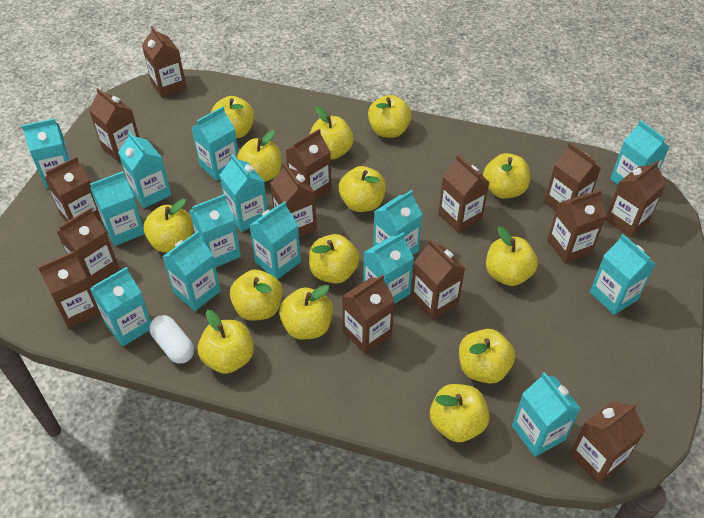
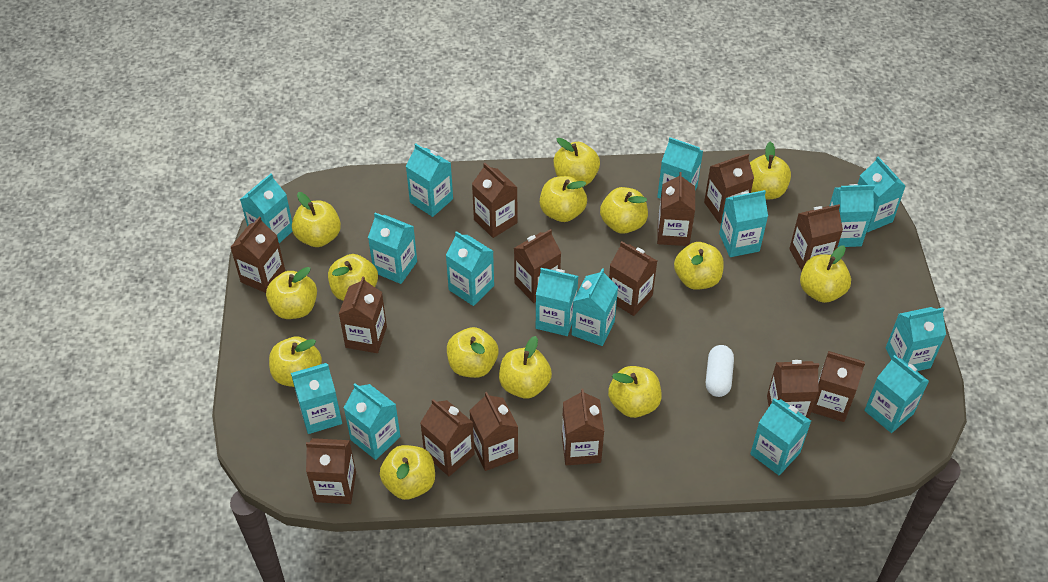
turquoise carton: [22,118,71,188] [90,171,145,246] [90,267,151,347] [118,131,171,208] [162,231,221,311] [189,194,241,267] [191,106,238,181] [220,154,268,232] [249,201,301,279] [363,233,414,304] [373,190,423,255] [512,372,581,457] [590,234,655,315] [610,120,670,185] = 14 -> [240,174,293,243] [291,363,342,434] [344,383,400,460] [368,212,417,284] [406,143,453,217] [446,231,494,306] [536,268,578,336] [572,268,618,346] [657,137,703,199] [719,190,768,257] [750,398,811,475] [830,184,875,247] [858,157,906,232] [864,355,929,433] [886,307,946,371] = 15

